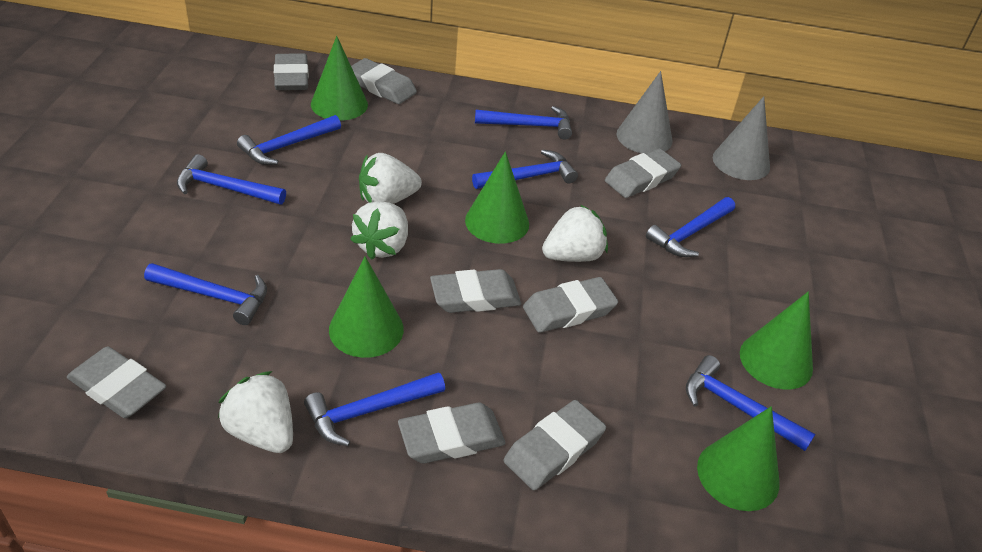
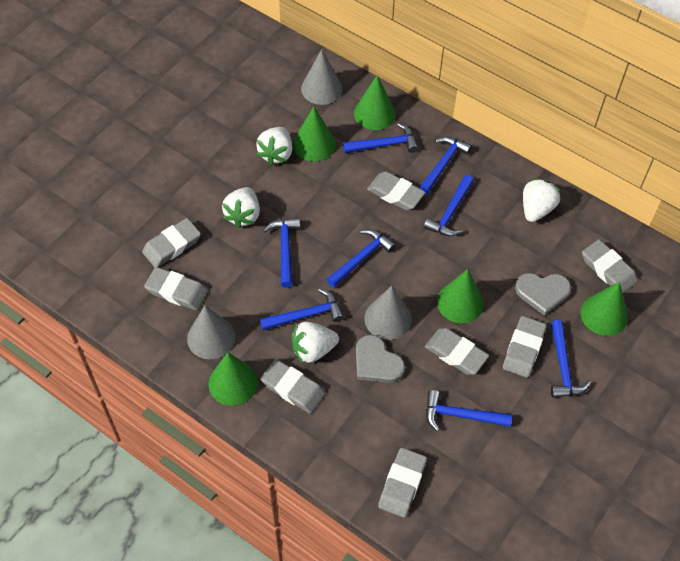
grey cone: [617,71,672,154] [713,96,770,180] = 2 -> [187,306,236,359] [301,49,343,105] [364,286,412,340] = 3
grey heart: none = 0 -> [356,335,405,383] [515,273,571,316] = 2

